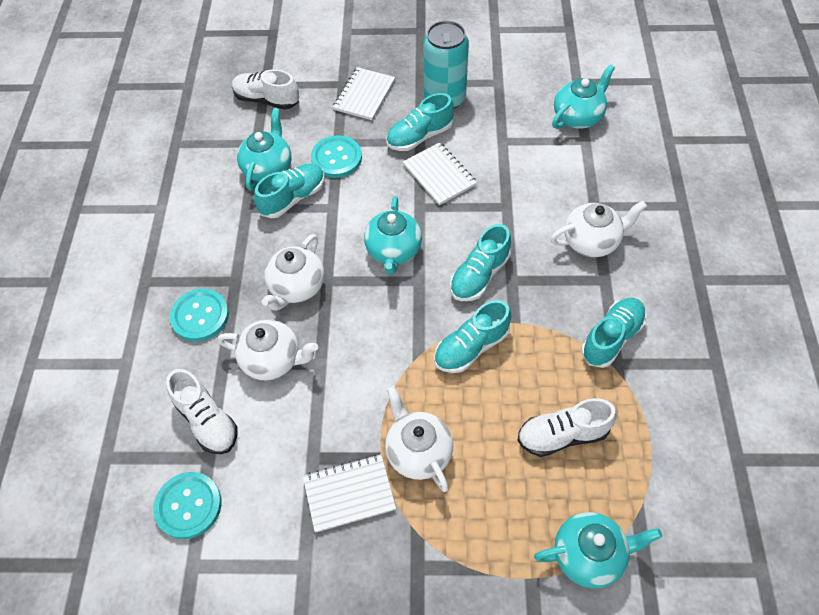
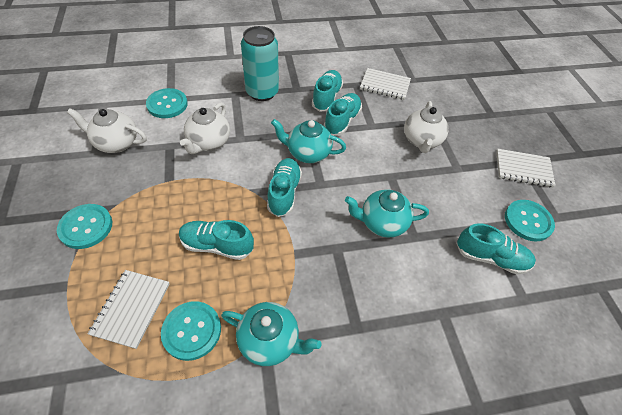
turquoise button: [153,472,222,539] [170,289,229,341] [311,135,362,178] = 3 -> [57,204,112,249] [146,88,188,118] [161,301,221,361] [505,200,555,241] = 4
turquoise teapot: [237,108,291,191] [364,196,422,275] [534,512,662,588] [552,64,615,129] = 4 -> [221,302,321,366] [271,119,346,163] [345,189,429,238] = 3
white shoe: [166,369,237,454] [232,69,299,110] [517,398,617,457] = 3 -> none = 0
white teapot: [218,319,318,381] [262,234,324,311] [385,386,453,492] [550,201,647,257] = 4 -> [67,108,146,153] [180,102,230,154] [404,101,449,153] = 3

